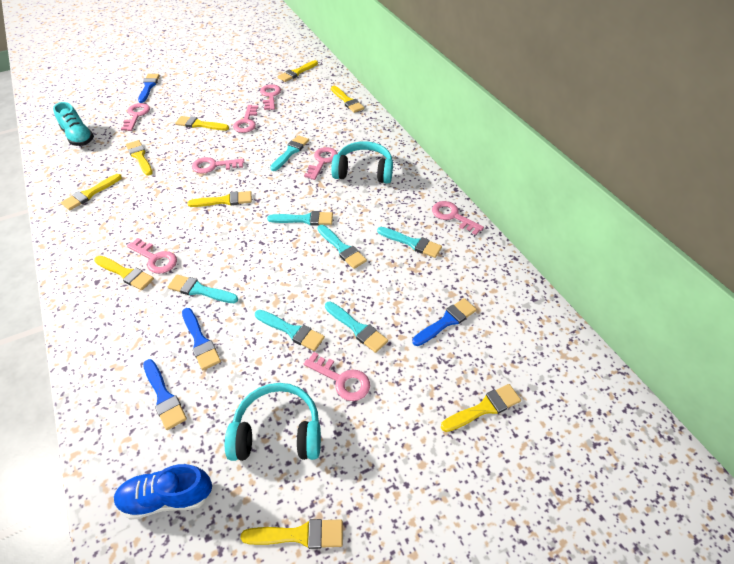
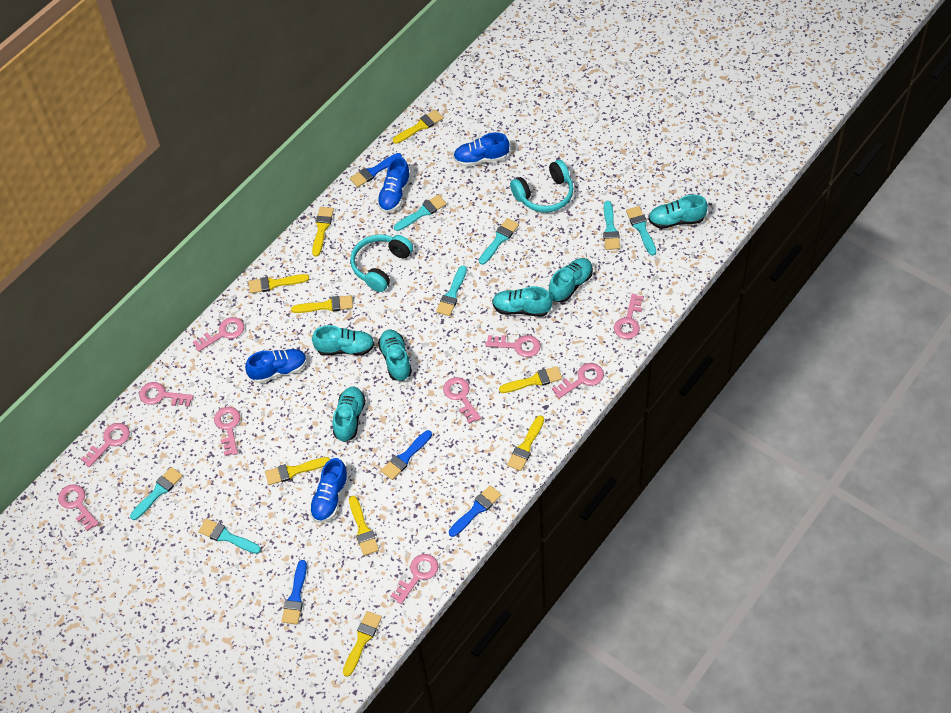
blue shoe: [114,464,212,520] = 1 -> [245,349,307,383] [309,458,349,523] [377,157,411,213] [453,132,509,166] = 4
pink key: [121,103,150,131] [127,238,177,274] [192,157,244,174] [233,105,258,133] [260,84,281,110] [304,147,338,180] [304,352,370,401] [432,201,484,235] = 8 -> [58,484,99,531] [81,423,130,467] [139,382,194,407] [193,317,244,352] [214,407,240,456] [391,554,438,604] [443,377,481,424] [485,335,541,357] [552,363,604,399] [614,294,644,339] = 10
turquoise shoe: [53,102,94,146] = 1 -> [312,325,375,356] [332,386,366,442] [378,329,412,381] [492,286,552,317] [549,258,593,302] [648,194,708,229] = 6

